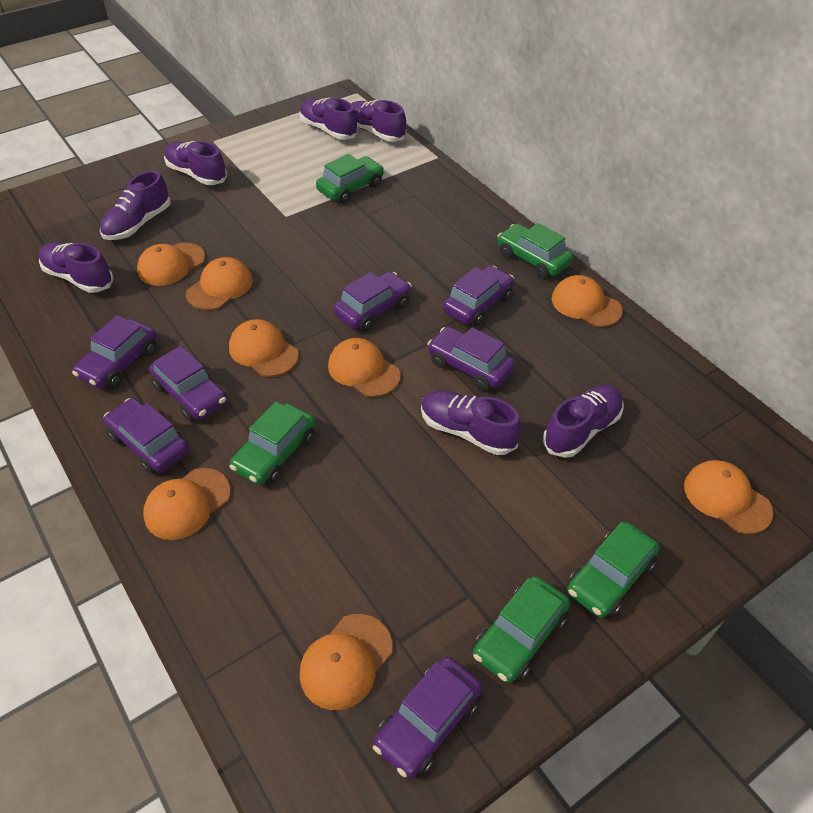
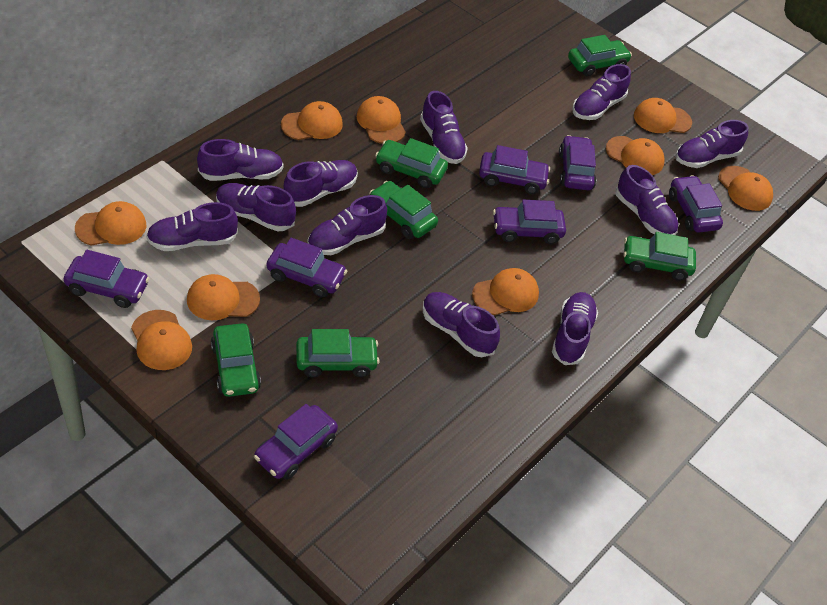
green car: [229,402,315,485] [316,154,384,204] [473,576,570,683] [498,223,573,279] [567,522,659,618] = 5 -> [211,323,261,397] [296,329,380,377] [369,181,438,239] [375,138,448,188] [568,35,632,76] [623,232,696,281] = 6
orange cap: [137,242,205,286] [143,468,230,540] [186,257,253,310] [229,319,299,377] [300,614,393,710] [328,338,400,397] [552,275,623,327] [684,460,773,534] = 8 -> [75,201,146,245] [131,310,192,370] [187,274,260,320] [281,101,343,140] [357,96,406,144] [472,268,539,315] [606,136,665,175] [634,98,692,133] [718,166,773,211] = 9
purple shoe: [39,242,114,293] [100,171,171,240] [164,141,227,185] [299,98,358,140] [351,100,406,142] [421,390,522,455] [543,385,624,458] = 7 -> [146,202,238,251] [197,139,284,181] [216,183,296,231] [283,160,358,207] [307,195,387,255] [420,91,468,164] [423,292,500,357] [552,292,598,365] [572,64,631,120] [615,165,678,235] [675,120,748,168] = 11

